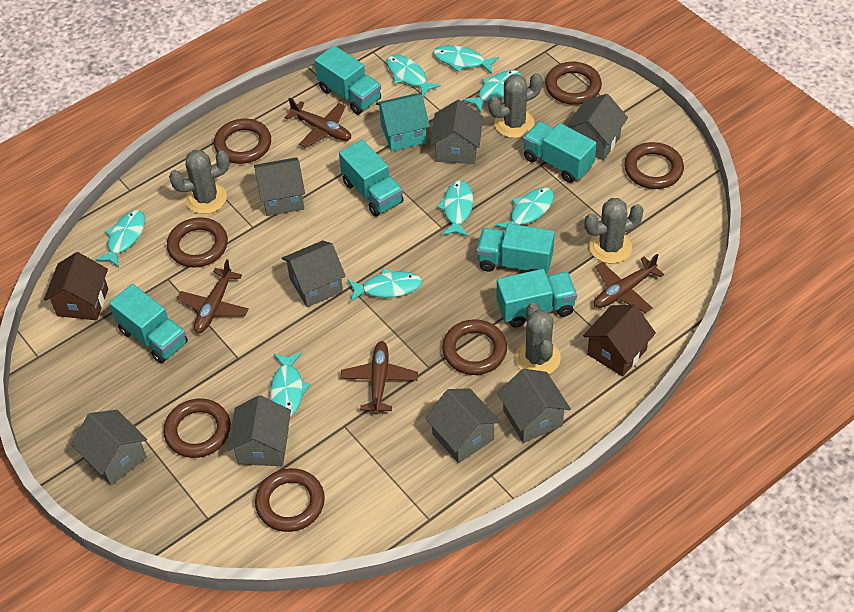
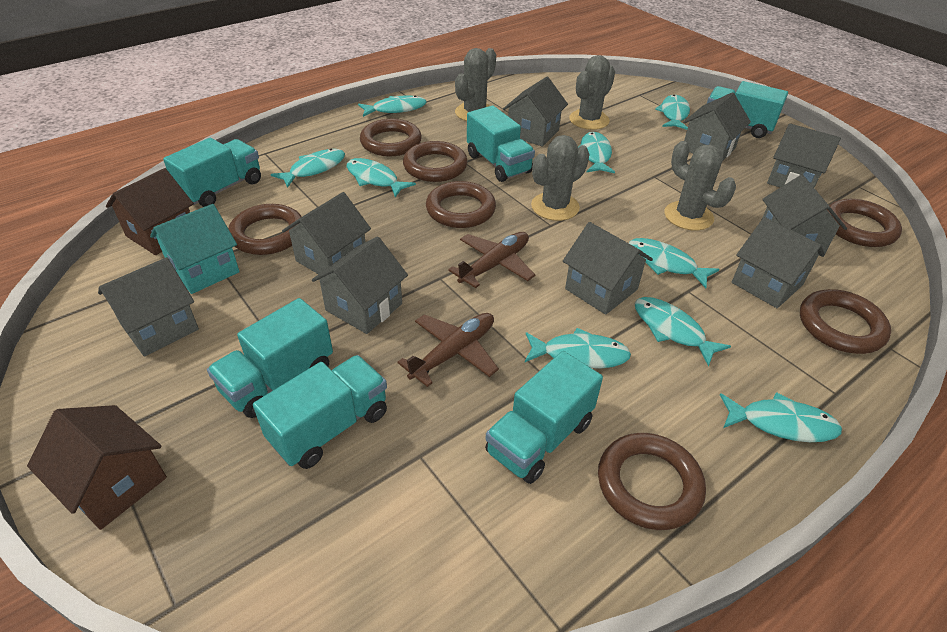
brown plane: [177,259,249,333] [285,98,351,148] [340,341,418,414] [594,254,664,313] = 4 -> [397,313,499,387] [448,232,535,288] = 2
grey house: [71,410,147,485] [227,395,291,466] [254,157,305,216] [282,240,346,307] [425,388,501,463] [430,100,483,164] [497,369,571,443] [566,94,628,161] = 8 -> [98,257,199,356] [282,192,371,274] [312,237,408,334] [503,77,568,146] [563,222,653,315] [683,92,751,160] [732,217,825,308] [762,175,847,256] [767,123,841,188] = 9
turquoise fish: [95,210,145,267] [270,352,310,416] [348,268,422,302] [386,54,441,96] [433,45,499,74] [437,180,473,236] [463,70,522,113] [496,187,554,229] = 8 -> [271,149,345,188] [346,158,416,197] [358,95,426,117] [525,328,631,368] [578,132,615,174] [629,238,720,288] [635,297,731,366] [655,95,690,130] [720,392,842,442] = 9

